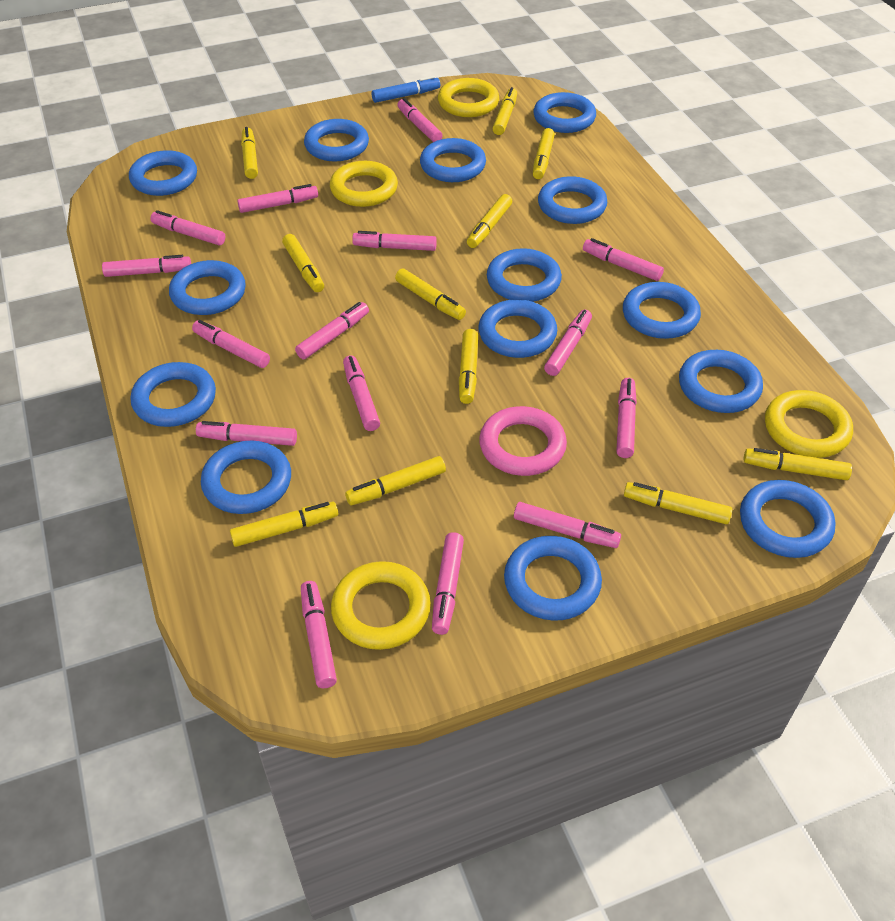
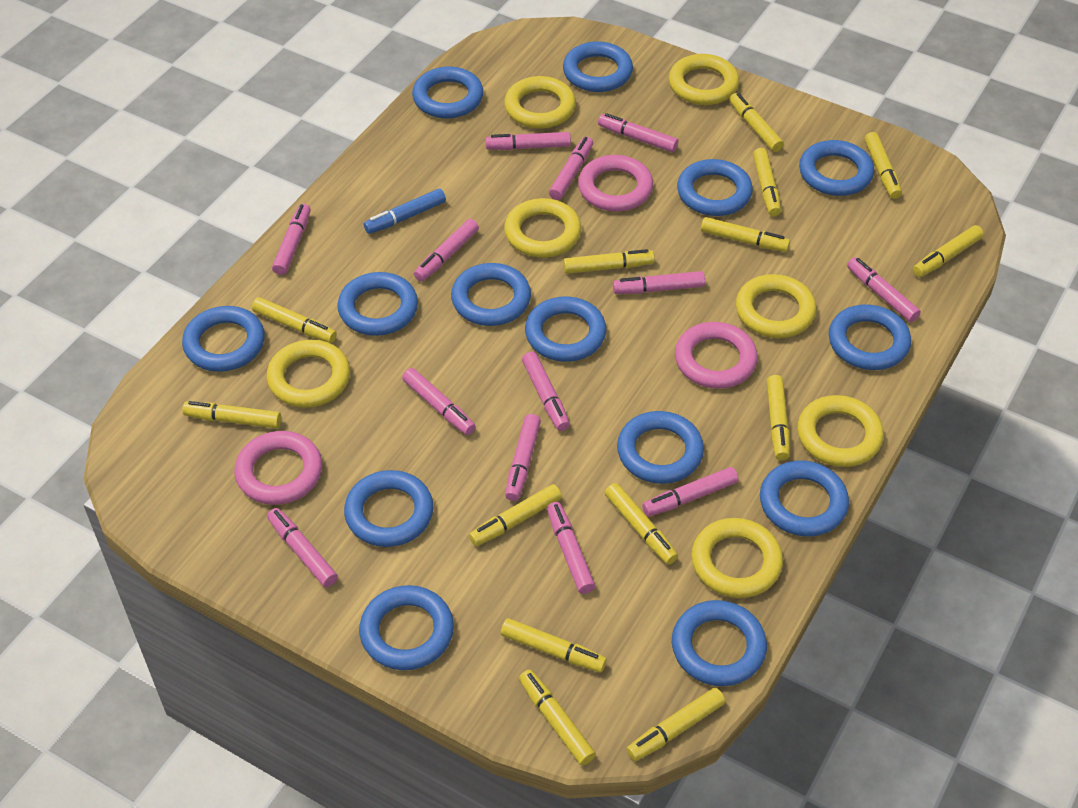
pink marker: [102,255,191,277] [150,210,225,245] [192,320,270,368] [196,421,297,446] [237,184,318,213] [295,302,369,359] [301,581,337,688] [343,355,380,431] [352,231,437,251] [397,98,443,142] [432,532,464,635] [514,502,621,548] [544,310,592,376] [583,238,664,281] [616,378,637,458] = 15 -> [267,508,338,587] [272,204,311,275] [402,368,476,435] [414,219,479,282] [486,132,571,150] [505,414,541,501] [522,352,570,431] [547,502,595,594] [549,137,593,200] [598,113,678,152] [613,271,705,294] [642,467,738,517] [847,257,921,322] = 13
pink ring: [479,406,567,476] = 1 -> [234,431,322,505] [578,155,653,211] [675,322,758,389] = 3
yellow marker: [230,502,338,547] [241,127,258,179] [282,234,324,292] [345,456,446,505] [395,269,466,320] [459,329,478,404] [467,194,512,248] [492,87,517,135] [533,128,555,179] [624,482,732,524] [744,448,852,480] = 11 -> [182,401,281,428] [252,297,337,343] [469,484,562,546] [501,618,607,672] [519,669,596,765] [563,249,655,274] [605,483,678,565] [626,688,725,761] [701,217,790,252] [729,93,784,152] [753,148,781,216] [767,375,790,460] [865,132,902,199] [913,225,984,277] = 14
yellow ring: [330,161,398,207] [331,561,431,650] [438,78,499,117] [765,390,853,458] = 4 -> [267,340,350,408] [504,76,576,129] [504,198,581,257] [669,54,739,105] [691,518,783,598] [736,274,816,338] [797,395,884,467] = 7

